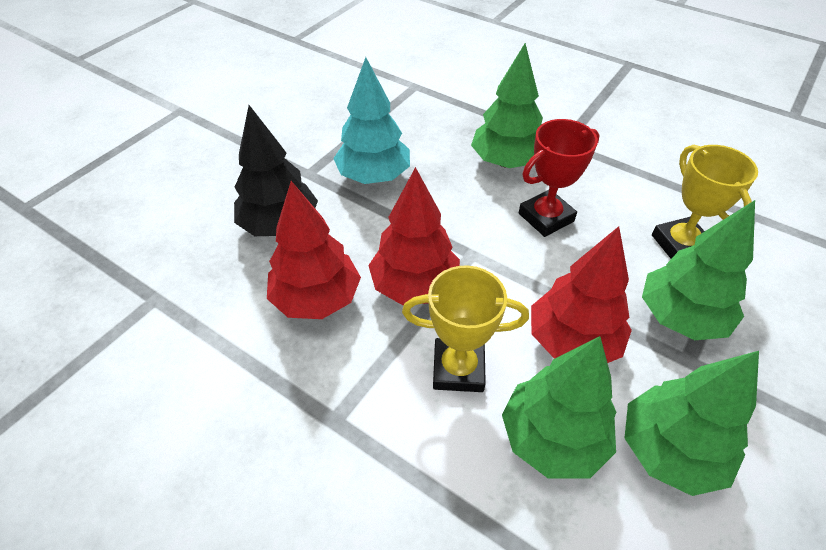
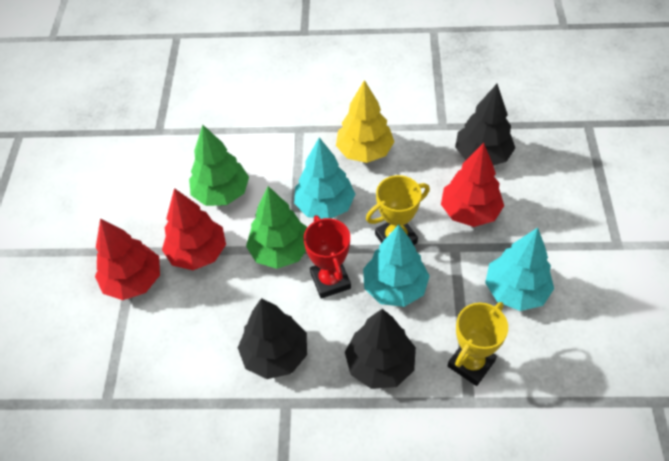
black tree: [234,105,318,236] = 1 -> [238,298,307,379] [345,309,416,389] [455,84,515,165] = 3
green tree: [471,43,543,168] [502,336,616,479] [625,351,759,496] [642,200,755,340] = 4 -> [189,125,249,206] [246,186,307,269] = 2
turquoise tree: [333,57,410,184] = 1 -> [294,137,355,219] [363,225,430,307] [485,227,554,311] = 3
yellow tree: none = 0 -> [336,80,394,163] = 1

